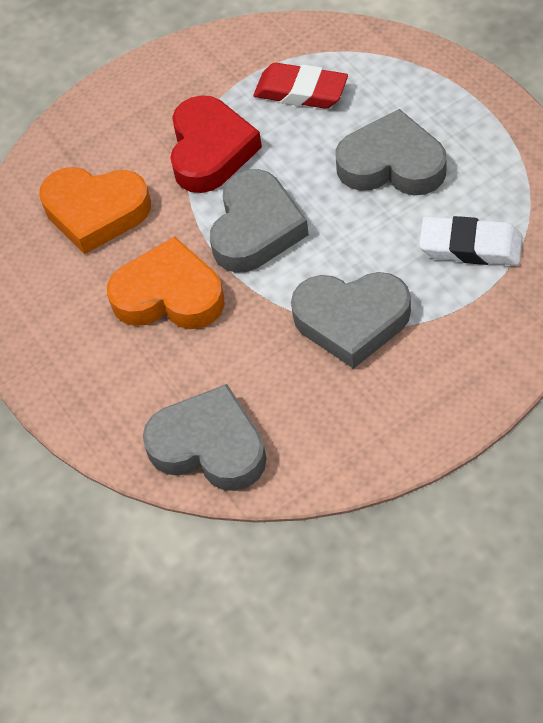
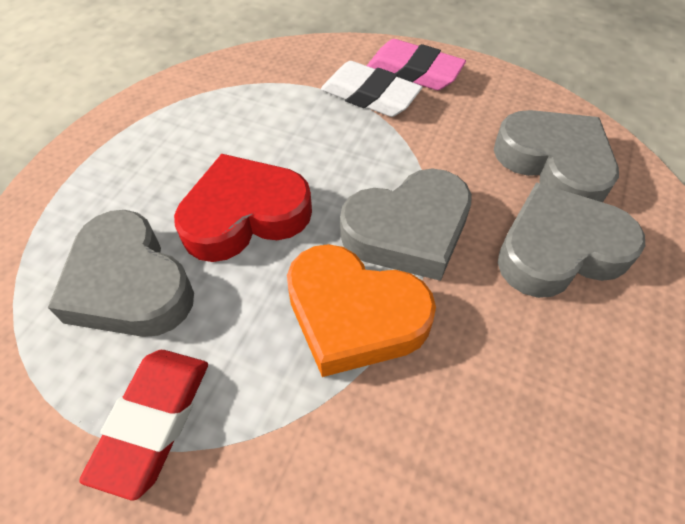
orange heart: [39,167,151,254] [107,237,225,329] = 2 -> [287,244,436,377] = 1
pink eraser: none = 0 -> [367,39,466,90] = 1

